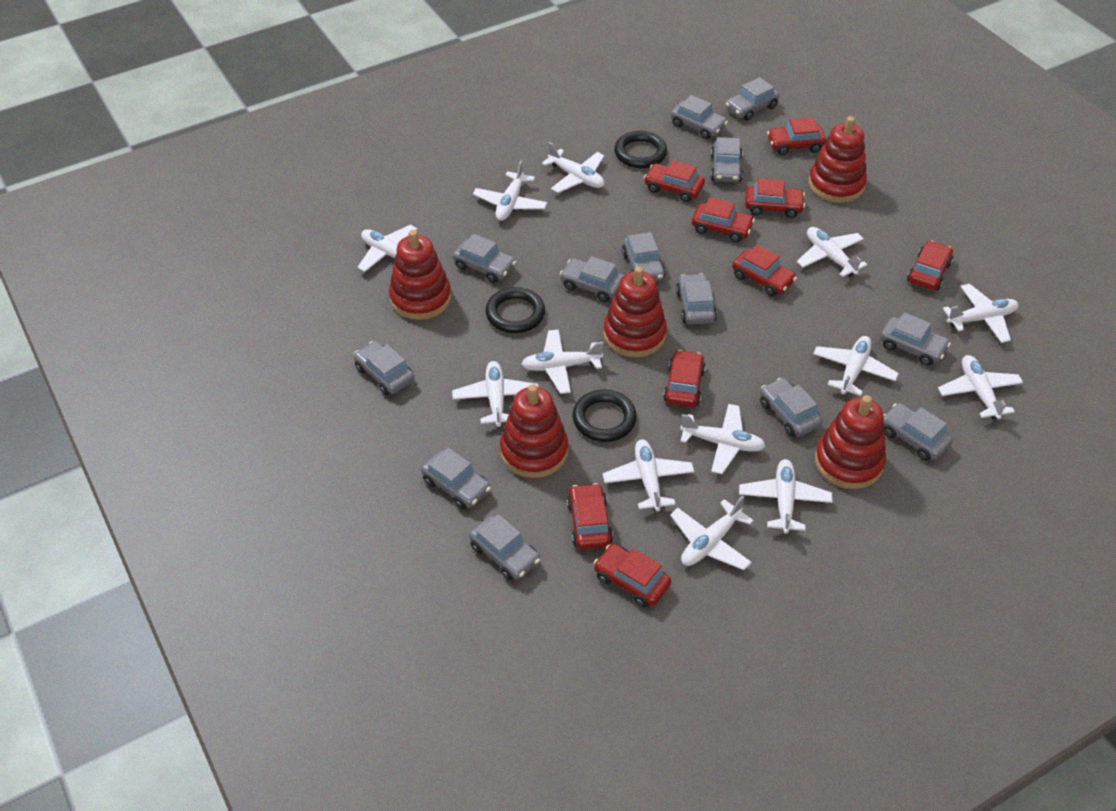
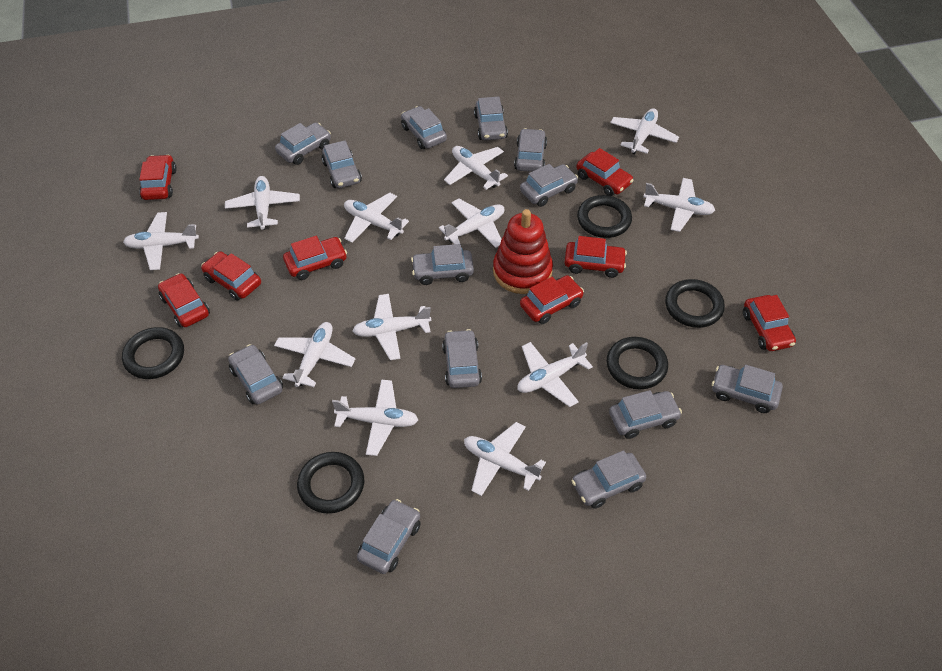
black ring: [485,287,545,333] [572,390,637,442] [614,131,667,168] = 3 -> [122,327,184,379] [297,452,364,514] [577,195,632,238] [606,337,668,389] [665,279,725,328] = 5
red car: [567,483,613,549] [594,544,671,608] [644,160,705,202] [663,350,706,407] [692,197,755,242] [732,245,797,296] [745,178,805,218] [767,117,826,155] [907,240,953,291] = 9 -> [139,155,177,200] [158,273,210,328] [201,251,261,301] [283,236,347,280] [520,275,584,324] [564,236,627,278] [577,148,634,196] [743,295,796,351] = 8
red stacking toy: [389,230,451,320] [500,384,568,478] [603,266,667,357] [808,116,867,203] [815,395,886,489] = 5 -> [493,209,553,294] = 1
white plane: [358,225,418,272] [452,361,539,427] [473,160,547,221] [522,329,603,394] [542,142,604,193] [603,439,694,512] [670,495,754,570] [680,404,766,474] [739,459,833,534] [797,227,868,277] [813,336,899,396] [938,355,1023,420] [943,284,1018,343] = 13 -> [123,212,199,270] [225,176,300,230] [274,322,355,387] [332,379,418,456] [344,193,409,243] [352,294,432,360] [439,198,504,248] [444,146,508,190] [464,422,546,496] [517,342,593,407] [610,109,679,154] [643,178,715,232] = 12

